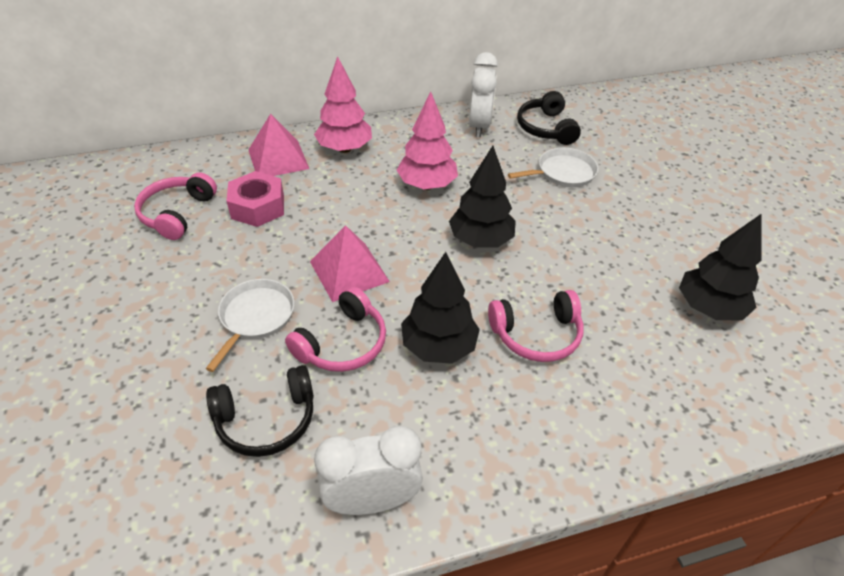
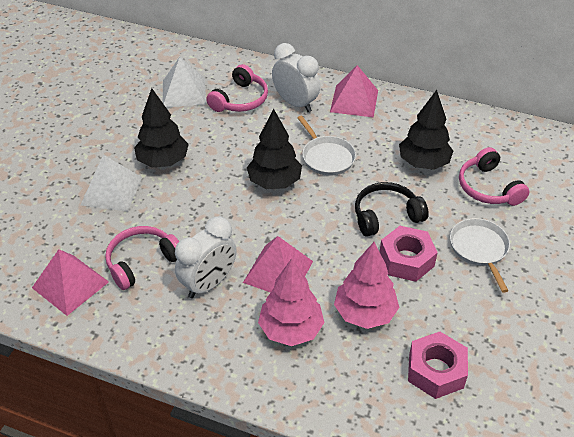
black headphones: [206,365,314,457] [517,91,581,145] = 2 -> [355,182,429,237] = 1
pink nut: [226,171,284,227] = 1 -> [380,226,438,282] [408,332,468,399] = 2
pink pyramid: [248,114,309,176] [310,225,390,302] = 2 -> [32,249,109,316] [243,236,313,293] [330,65,378,117] = 3
white pyramid: none = 0 -> [81,155,142,211] [163,57,206,107] = 2

